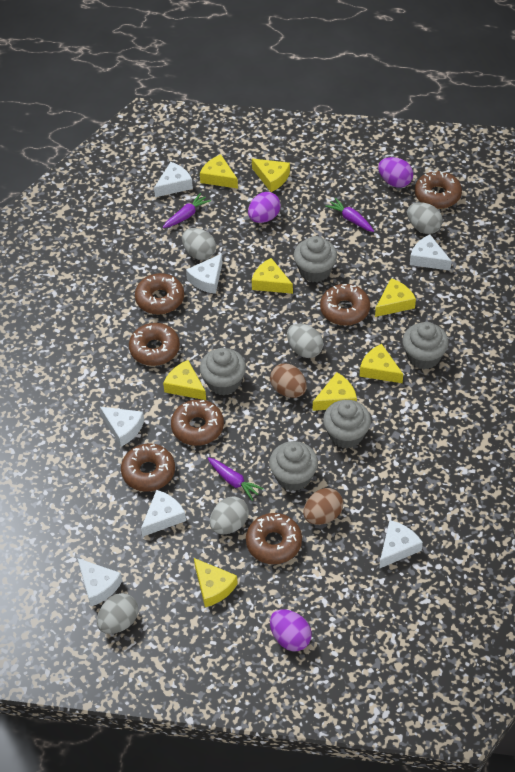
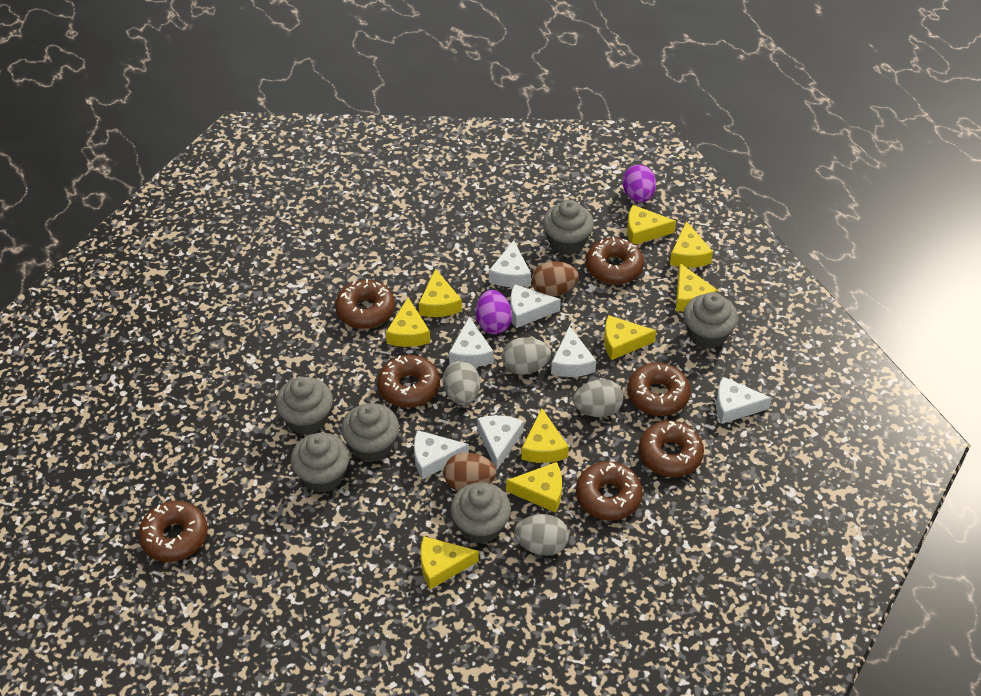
grey cupcake: [200,348,246,395] [269,441,318,491] [294,236,337,282] [323,400,371,448] [403,322,449,369] = 5 -> [276,377,333,435] [291,433,350,493] [341,403,399,462] [450,482,511,544] [543,200,594,255] [684,292,738,349] = 6
grey egg: [97,593,138,634] [182,228,216,260] [210,496,249,535] [287,323,323,358] [407,203,443,234] = 5 -> [442,361,480,405] [502,337,551,375] [514,514,569,556] [573,379,623,417] = 4
purple carrot: [163,193,211,228] [208,457,264,501] [325,198,374,232] = 3 -> none = 0
purple egg: [248,192,281,223] [270,609,312,651] [378,157,413,188] = 3 -> [476,290,512,334] [622,165,656,203] = 2
yellow cheese: [163,360,206,400] [194,558,238,607] [200,154,238,189] [252,159,290,192] [252,258,293,294] [313,372,357,411] [360,344,403,383] [375,278,416,317] = 8 -> [386,297,430,347] [419,268,462,317] [420,536,479,590] [506,462,562,513] [521,408,569,463] [604,315,657,360] [627,205,676,245] [670,221,713,268] [676,263,717,311] = 9

